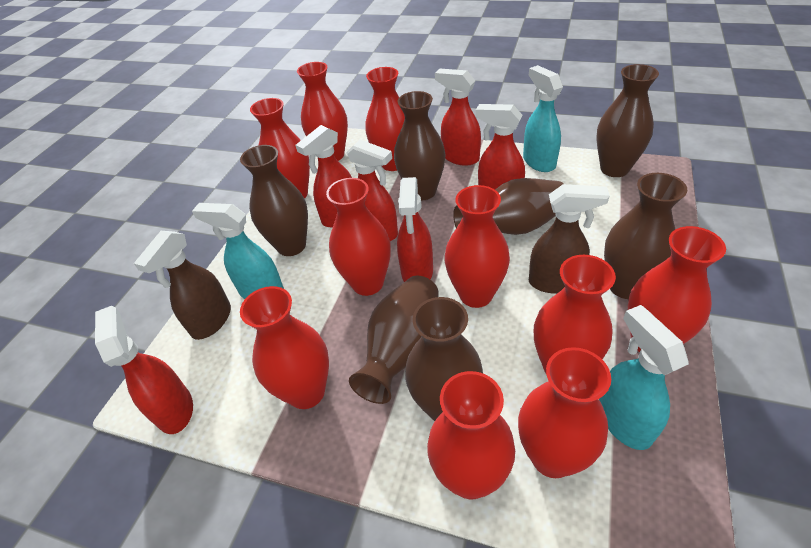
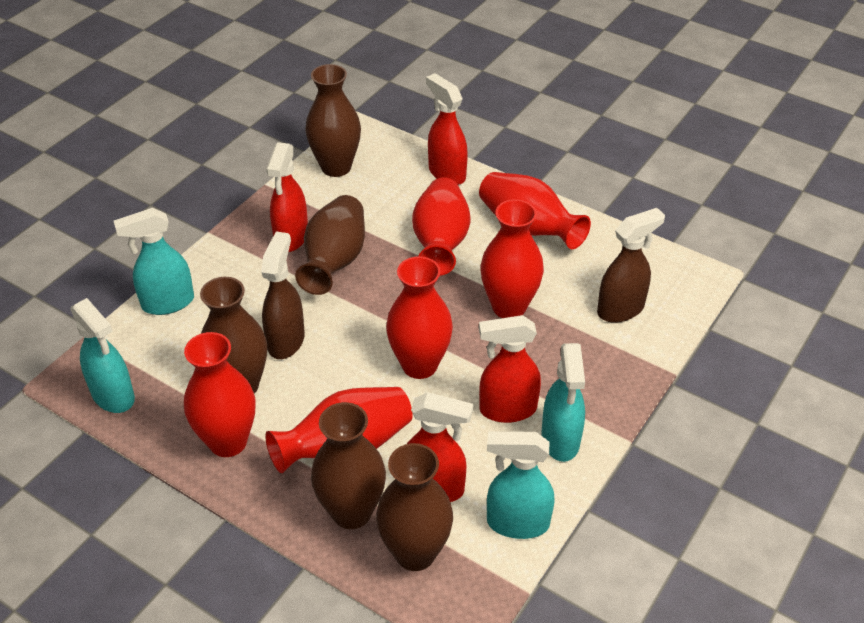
brown vase: [240,145,308,256] [349,276,439,404] [394,91,446,201] [405,297,483,421] [453,178,563,235] [596,64,659,177] [604,173,687,299] = 7 -> [200,277,267,394] [295,195,365,295] [306,64,361,177] [311,402,386,529] [376,443,453,571] = 5
red spray bottle: [95,306,193,434] [295,125,352,227] [346,140,398,241] [397,177,433,282] [435,69,481,166] [476,104,525,189] = 6 -> [266,142,308,252] [407,392,473,502] [426,73,468,185] [479,315,541,423] = 4
red vase: [240,286,329,409] [250,98,310,199] [297,62,348,161] [326,178,391,296] [365,67,405,171] [427,371,515,499] [445,185,510,308] [518,347,611,478] [534,255,616,373] [628,226,726,352] = 10 -> [184,332,255,457] [265,387,413,473] [386,256,453,379] [412,177,471,276] [479,172,591,249] [481,199,544,318] = 6
turquoise spray bottle: [192,203,284,299] [523,65,563,172] [599,305,689,450] = 3 -> [70,298,135,413] [114,208,194,315] [487,431,555,539] [541,343,585,462] = 4

